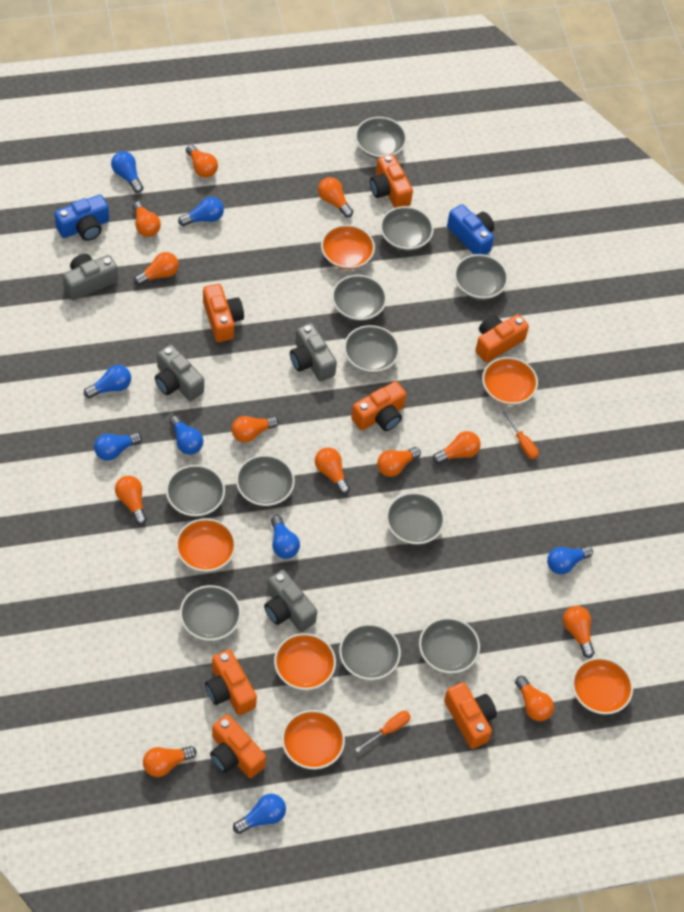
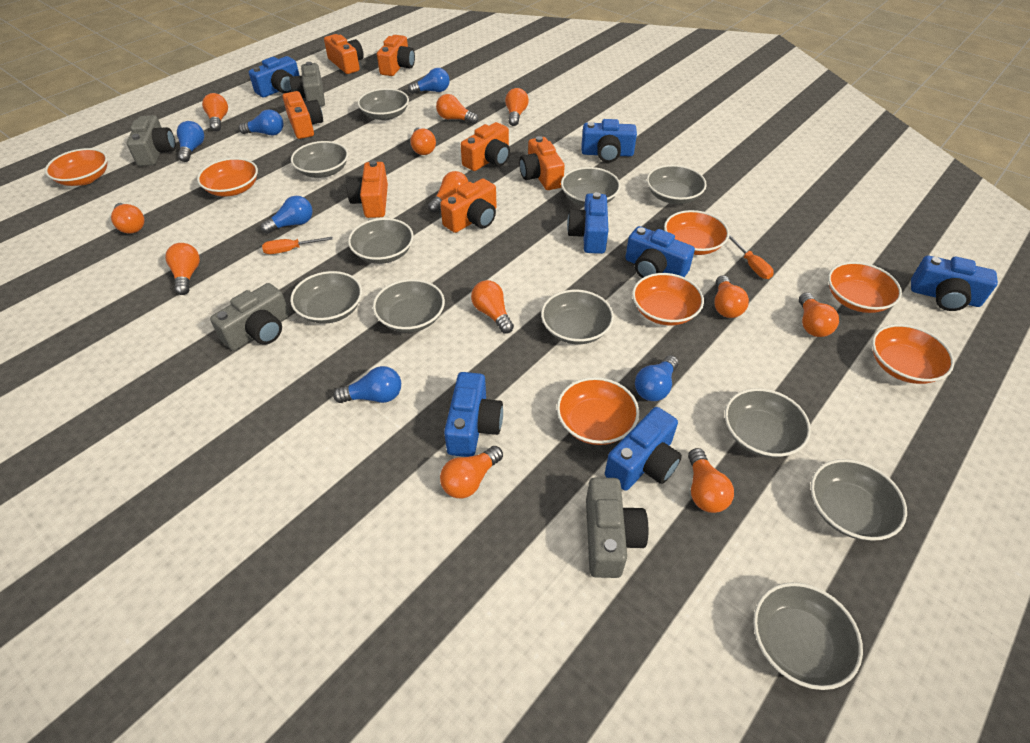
blue camera: [55,195,109,241] [447,204,494,255] = 2 -> [249,56,300,97] [444,372,503,457] [567,192,608,254] [582,119,637,163] [605,407,682,491] [625,226,695,278] [911,256,998,311] = 7
blue light bulb: [84,365,131,398] [94,432,142,461] [111,151,143,193] [169,415,203,455] [178,197,224,226] [233,794,286,834] [271,515,300,559] [547,546,593,574] = 8 -> [177,121,204,162] [238,109,284,135] [260,196,312,234] [333,366,401,403] [408,68,450,94] [635,355,679,401] = 6
orange bowl: [176,518,236,572] [274,633,336,690] [282,710,345,769] [321,225,375,269] [482,357,538,405] [572,657,633,714] = 6 -> [45,148,108,186] [197,158,258,196] [557,377,639,445] [632,273,704,326] [664,210,729,255] [828,262,902,313] [872,324,954,384] = 7

